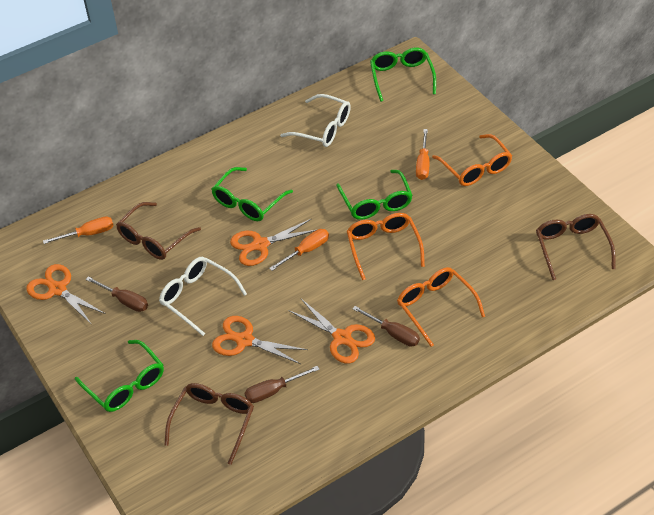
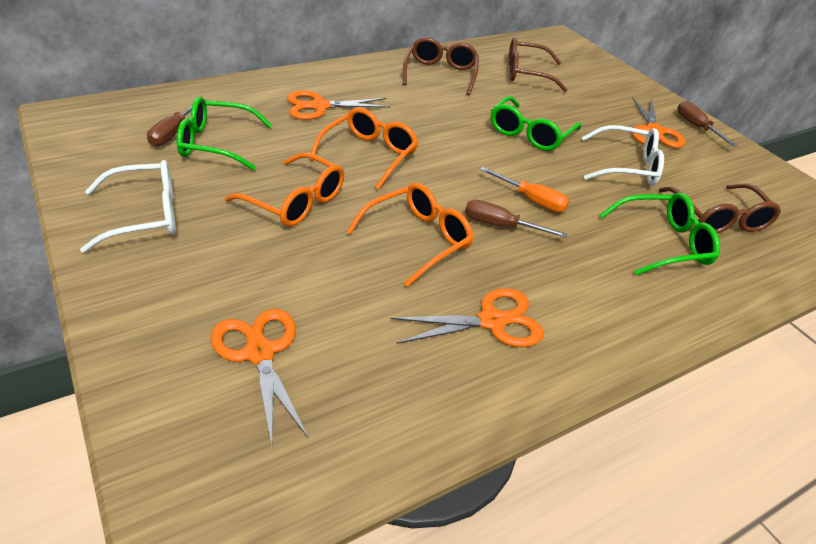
green glasses: [75,340,164,412] [212,167,293,221] [336,170,413,220] [370,48,436,102] = 4 -> [177,96,272,170] [491,96,581,151] [600,192,720,275] = 3
orange screwdriver: [43,216,114,244] [269,229,329,271] [416,129,430,180] = 3 -> [480,167,570,212] = 1

